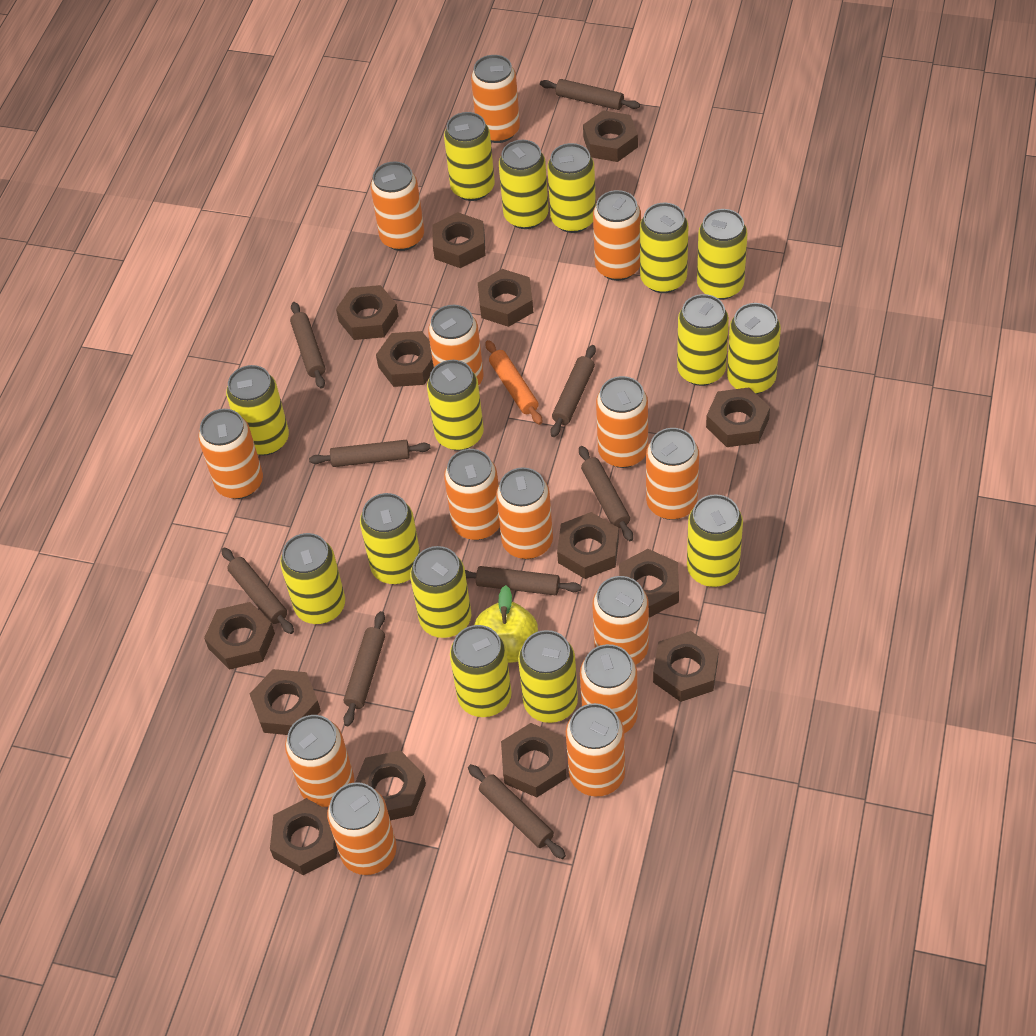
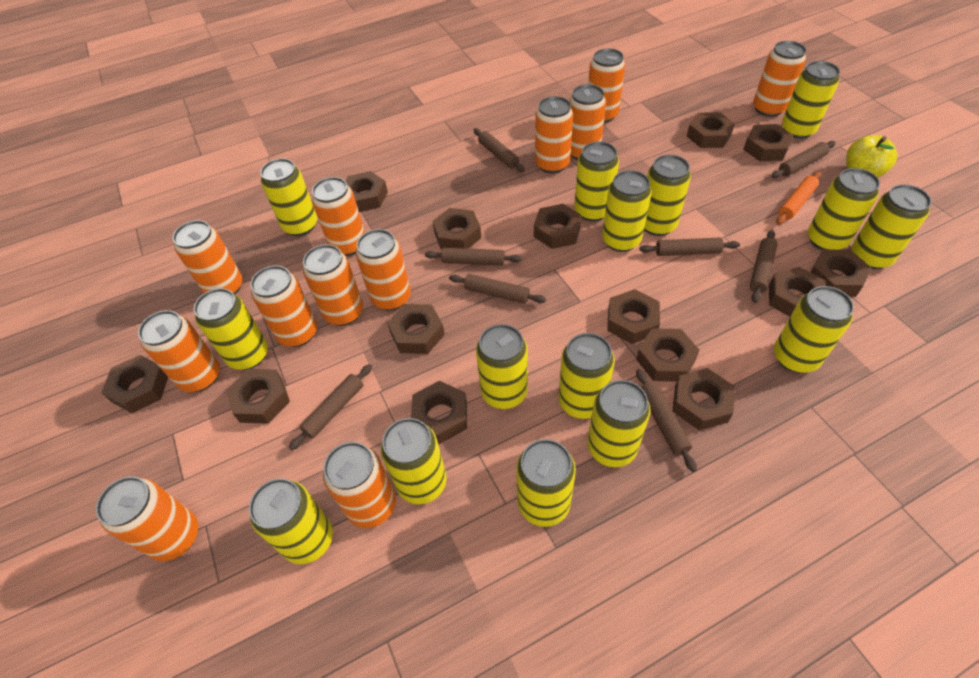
brown rolling pin: [221,547,294,634] [290,302,325,389] [309,440,430,467] [343,611,385,726] [465,566,581,595] [468,764,566,859] [540,79,640,110] [550,345,596,437] [579,446,633,541] = 9 -> [289,364,372,450] [425,248,522,266] [449,274,546,304] [474,128,525,172] [636,369,697,472] [639,237,740,256] [750,230,778,303] [772,141,836,178] = 8
orange can: [198,409,263,499] [285,715,354,807] [327,782,397,875] [371,162,424,251] [428,305,484,386] [444,449,500,540] [471,55,520,143] [496,467,553,559] [566,703,625,796] [580,644,638,733] [592,576,649,664] [593,190,641,281] [596,376,648,468] [646,428,699,520] = 14 -> [96,476,198,561] [138,310,220,392] [173,220,243,294] [251,266,317,347] [303,244,363,326] [312,177,365,256] [323,442,396,528] [356,229,411,311] [535,96,573,173] [569,84,606,160] [588,48,625,123] [753,41,806,117] = 12

